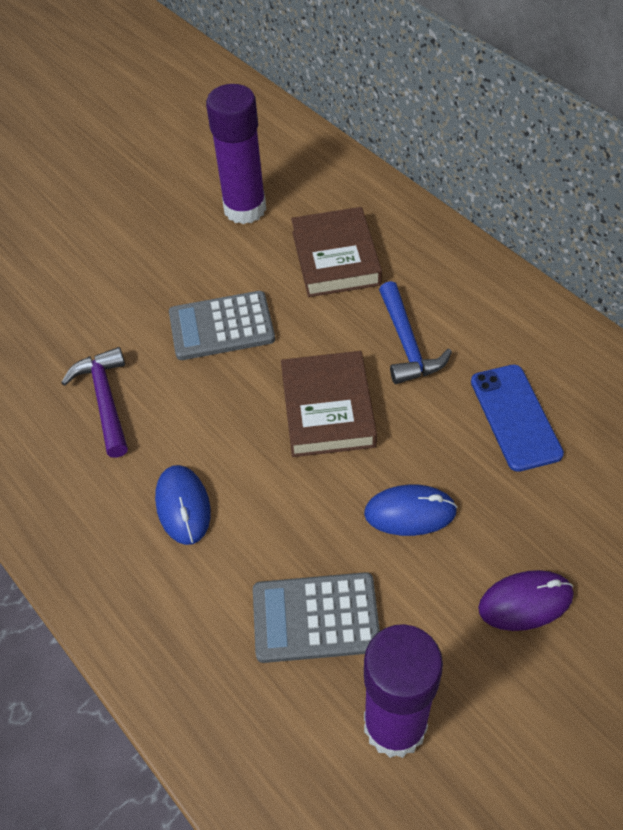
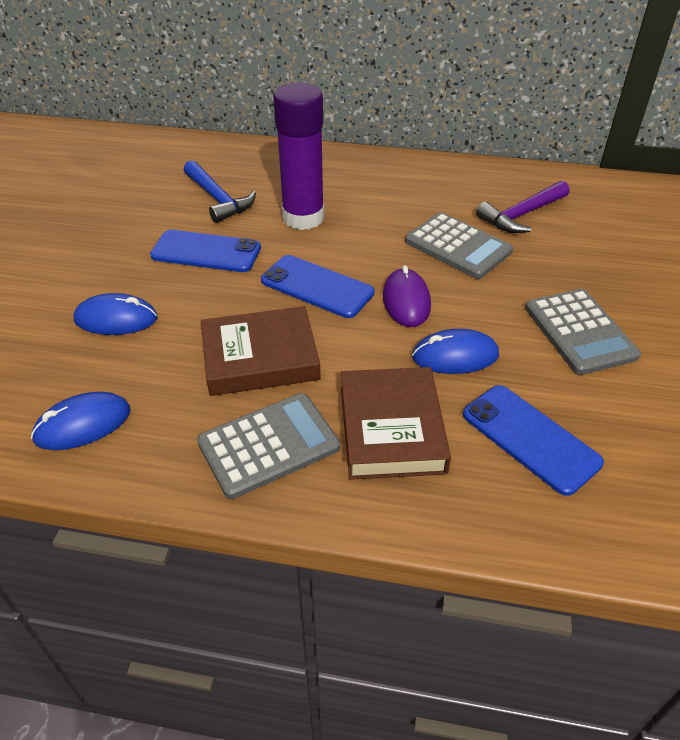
blue mouse: [155,465,211,545] [364,485,457,536] = 2 -> [31,392,130,450] [74,293,157,335] [412,329,499,374] = 3
blue phone: [471,364,564,472] = 1 -> [150,230,261,272] [261,255,375,318] [463,385,604,496] = 3
grey calculator: [169,291,275,360] [253,572,380,663] = 2 -> [197,393,340,499] [405,212,513,279] [525,289,641,375] = 3
purple glue stick: [206,84,266,224] [364,624,443,758] = 2 -> [273,83,324,230] = 1

